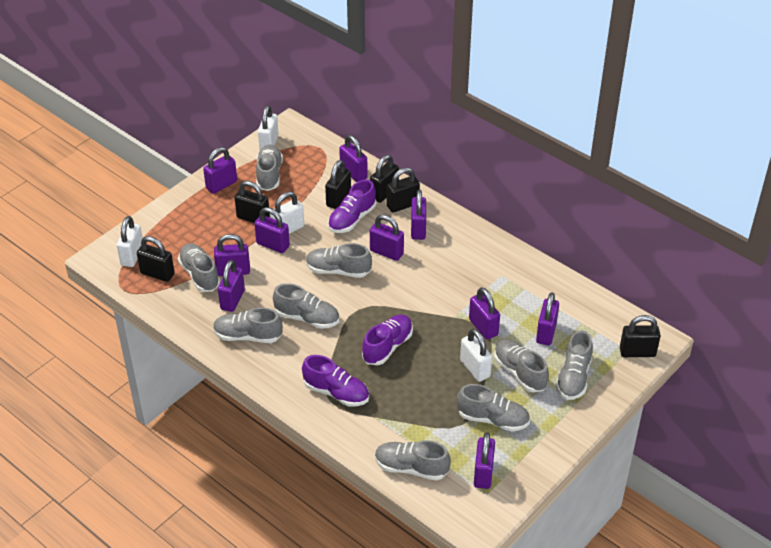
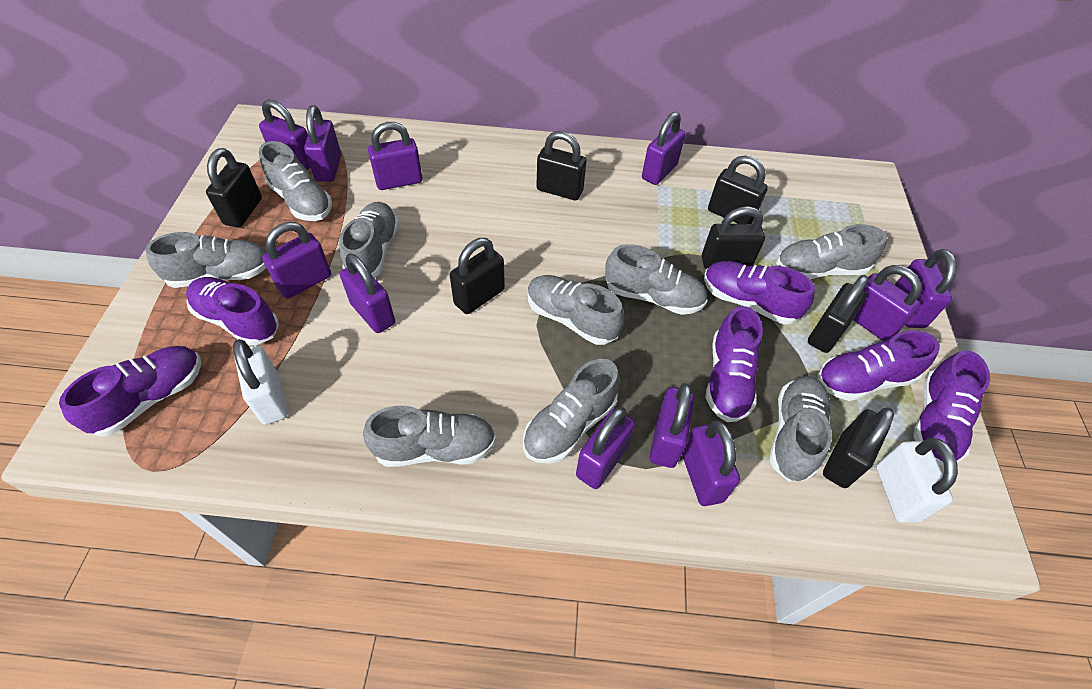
black padlock: [137,236,175,282] [235,181,270,223] [325,160,351,209] [370,155,399,203] [386,167,420,213] [620,315,661,357] = 6 -> [206,148,262,228] [450,238,505,314] [536,131,586,200] [702,206,765,269] [708,155,768,224] [808,275,868,353] [823,408,894,488] = 7
purple padlock: [203,147,237,194] [214,234,250,276] [218,260,245,312] [254,207,290,253] [339,135,368,182] [370,214,404,261] [411,190,426,240] [469,287,500,340] [474,432,495,489] [536,292,559,345] = 10 -> [259,99,310,170] [262,222,331,299] [304,105,341,182] [340,253,395,333] [368,122,422,190] [576,407,635,489] [642,112,685,185] [650,383,694,468] [682,420,740,506] [853,265,922,341] [895,249,957,328] = 11
purple shoe: [302,355,369,407] [328,180,376,233] [362,315,413,365] = 3 -> [59,346,201,437] [186,277,279,346] [704,261,815,324] [705,306,763,422] [817,330,940,401] [913,350,990,466] = 6
white padlock: [117,216,143,267] [258,105,279,150] [270,192,304,234] [460,329,492,382] = 4 -> [233,339,288,425] [876,438,958,523] = 2

